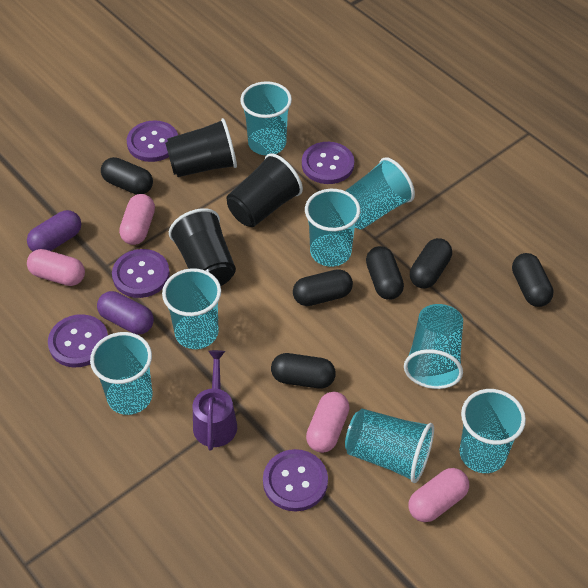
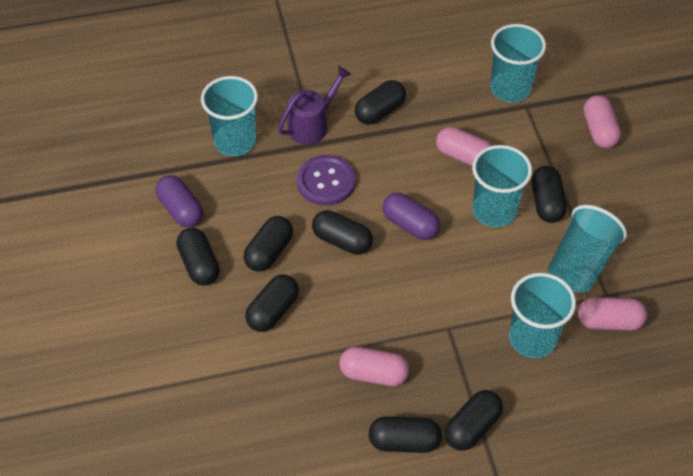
black capsule: [101,157,153,194] [271,353,336,389] [293,269,353,306] [366,246,404,300] [410,238,452,288] [512,253,553,307] = 6 -> [177,228,220,286] [243,216,293,272] [245,274,299,332] [312,210,373,255] [355,80,406,125] [368,417,442,453] [444,390,503,451] [531,166,567,223] = 8
black cup: [165,118,237,177] [169,208,236,286] [227,153,303,227] = 3 -> none = 0
purple button: [48,314,108,367] [112,249,170,298] [127,120,178,162] [263,449,328,511] [302,142,354,184] = 5 -> [297,155,356,206] = 1
turquoise cup: [90,332,152,415] [162,268,221,349] [240,81,292,155] [305,189,360,267] [345,157,415,230] [345,409,434,483] [404,304,463,389] [460,389,526,473] = 8 -> [201,76,258,156] [472,145,532,227] [490,24,546,102] [509,273,576,358] [548,205,627,293] = 5

